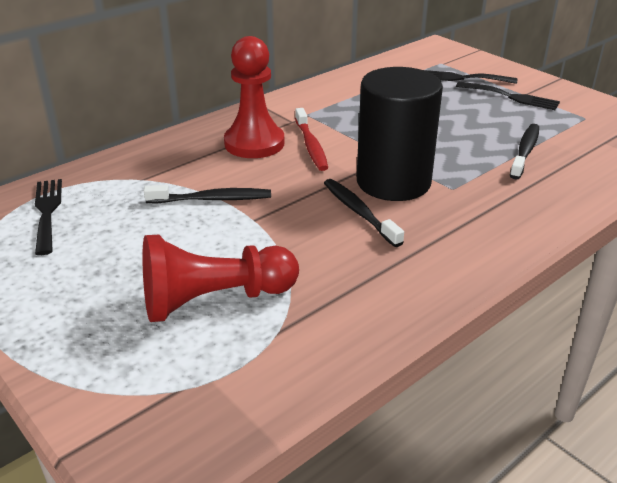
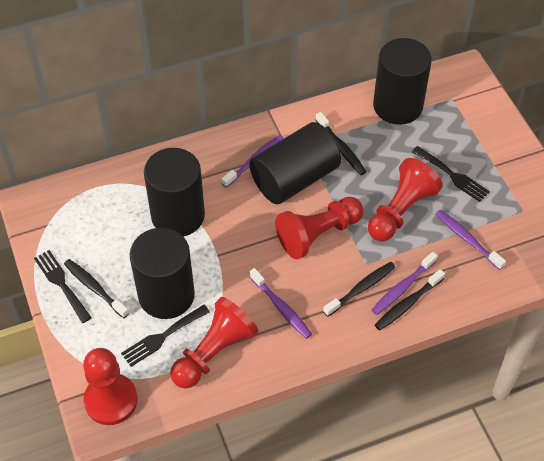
black cylinder: [357,67,443,201] = 1 -> [130,228,195,319] [144,148,205,237] [249,122,341,204] [373,38,432,125] = 4
black toothbrush: [144,185,271,203] [324,179,404,247] [510,124,539,179] = 3 -> [64,259,129,318] [315,112,366,175] [323,262,395,317] [375,269,445,331] = 4
purple toothbrush: none = 0 -> [222,135,284,188] [249,268,312,339] [372,252,438,315] [436,210,506,270] = 4
red pawn: [142,235,299,322] [224,36,284,158] = 2 -> [83,348,137,425] [170,297,258,389] [276,197,364,259] [368,158,443,241] = 4
red toothbrush: [295,108,328,171] = 1 -> none = 0

